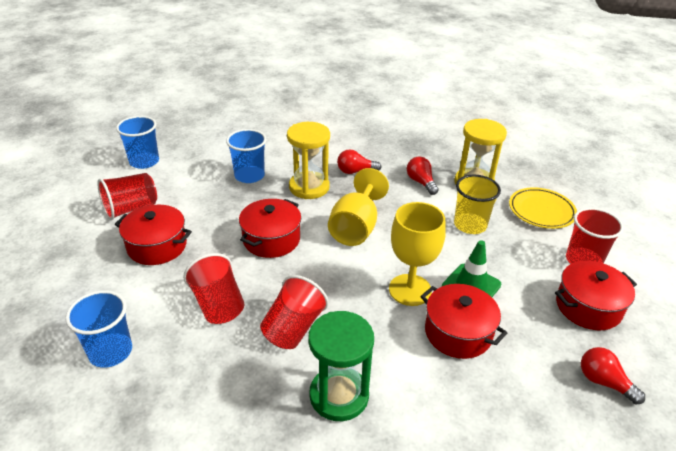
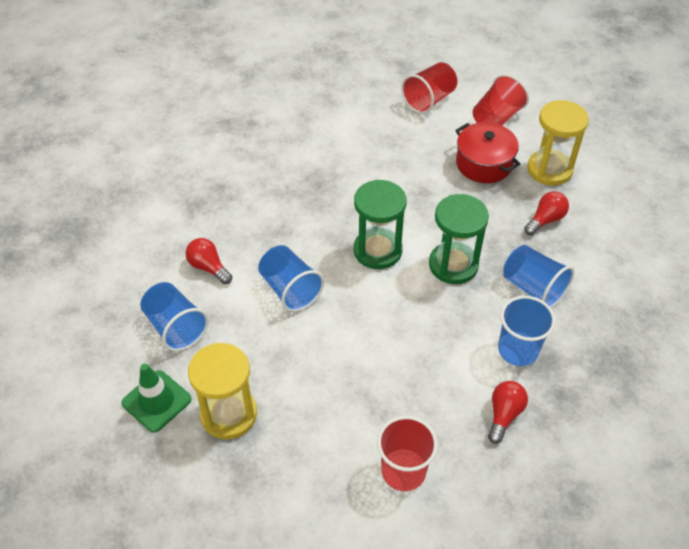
blue cup: [65,290,132,368] [116,116,159,169] [226,129,267,183] = 3 -> [140,282,209,351] [258,245,324,312] [498,296,556,366] [503,245,574,308] = 4
green hourglass: [308,311,374,421] = 1 -> [354,180,407,269] [429,194,489,284] = 2
red cup: [97,173,157,220] [183,253,244,324] [260,275,329,349] [566,208,624,264] = 4 -> [377,416,438,491] [401,62,457,114] [473,74,529,126] = 3
red pot: [115,205,192,265] [239,199,301,258] [420,284,507,359] [555,261,637,330] = 4 -> [455,122,520,183] = 1
yellow cup: [454,175,501,234] = 1 -> none = 0
yellow goblet: [328,168,389,246] [389,202,446,306] = 2 -> none = 0
yellow plate: [509,187,577,229] = 1 -> none = 0

